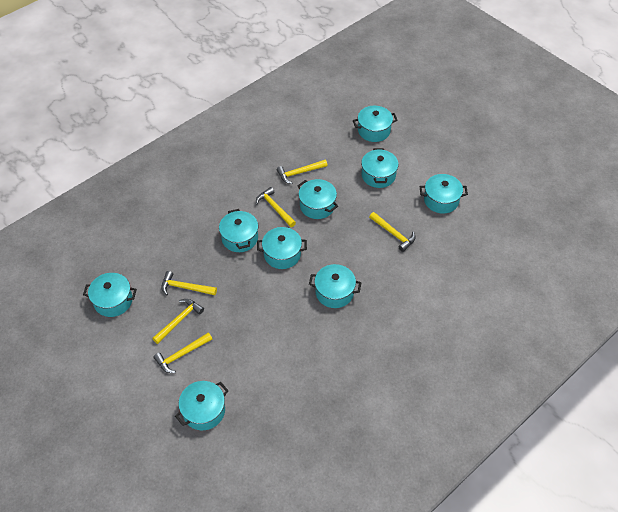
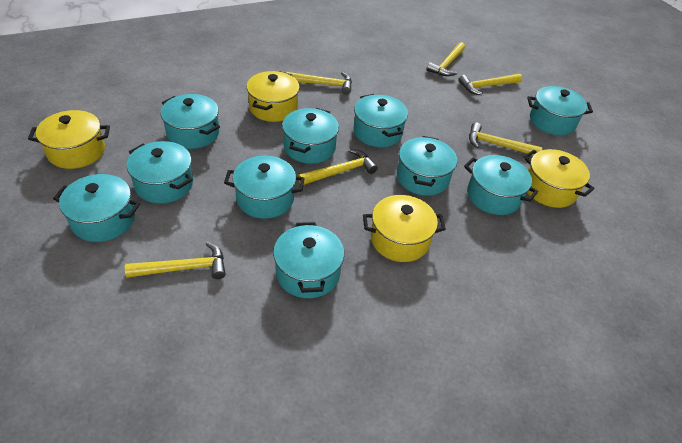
turquoise pot: [83,273,137,317] [175,381,229,430] [219,209,258,252] [257,227,307,269] [297,179,338,219] [309,264,362,308] [353,106,398,142] [361,148,399,188] [420,174,468,214] = 9 -> [53,174,140,242] [126,141,193,203] [161,94,220,149] [224,156,305,219] [273,222,344,298] [282,108,339,164] [353,94,408,147] [397,136,457,196] [464,155,538,215] [527,86,593,135] = 10
yellow pot: none = 0 -> [28,110,110,169] [246,71,300,122] [363,195,446,262] [524,149,595,208] = 4

